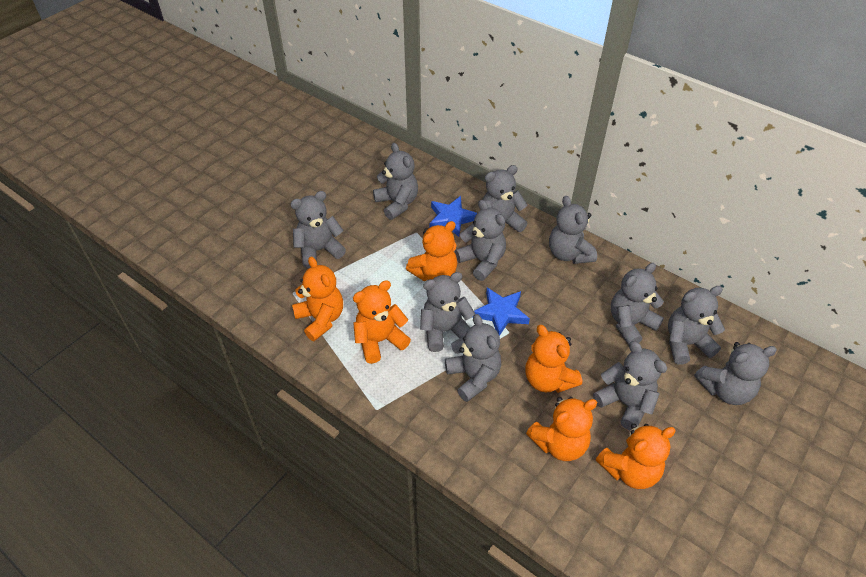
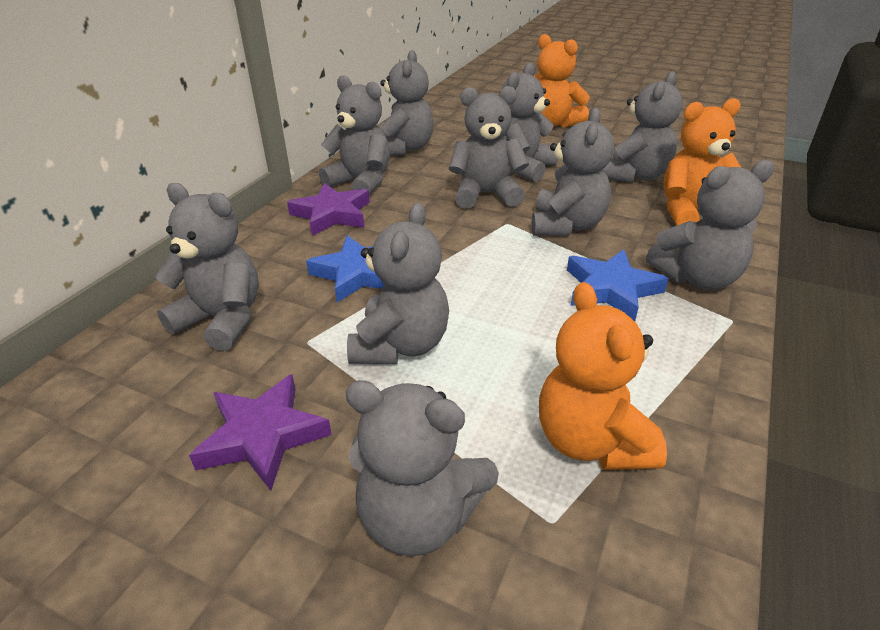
grey teddy bear: [291,191,346,268] [373,143,418,220] [420,272,475,352] [445,314,501,402] [455,200,506,281] [482,165,527,232] [549,196,597,264] [593,341,667,430] [611,263,664,345] [668,286,725,364] [694,342,777,405] = 11 -> [155,183,259,351] [319,75,390,195] [345,380,499,556] [347,203,449,364] [380,50,434,156] [449,86,529,209] [502,63,557,182] [531,108,614,236] [603,72,683,183] [646,160,774,290] = 10
orange teddy bear: [292,257,343,341] [353,280,411,364] [406,221,457,281] [525,325,582,393] [526,397,597,461] [596,424,676,489] = 6 -> [535,34,590,128] [539,282,667,470] [664,98,741,226] = 3
purple star: none = 0 -> [189,374,332,491] [287,183,370,236] = 2

